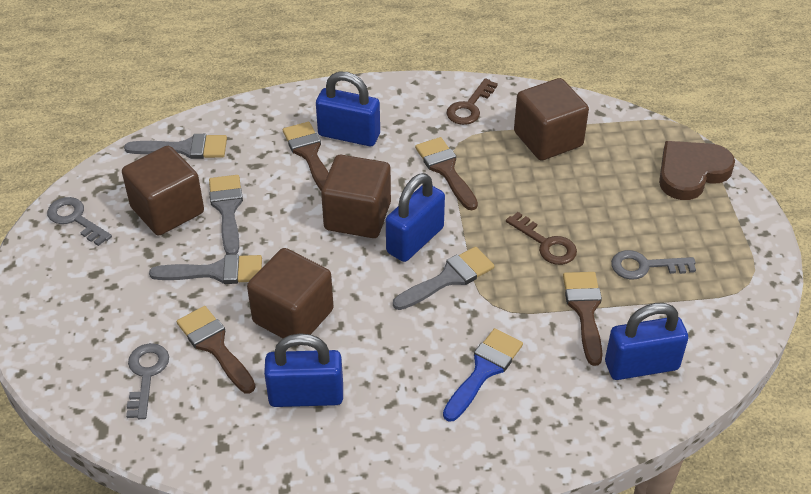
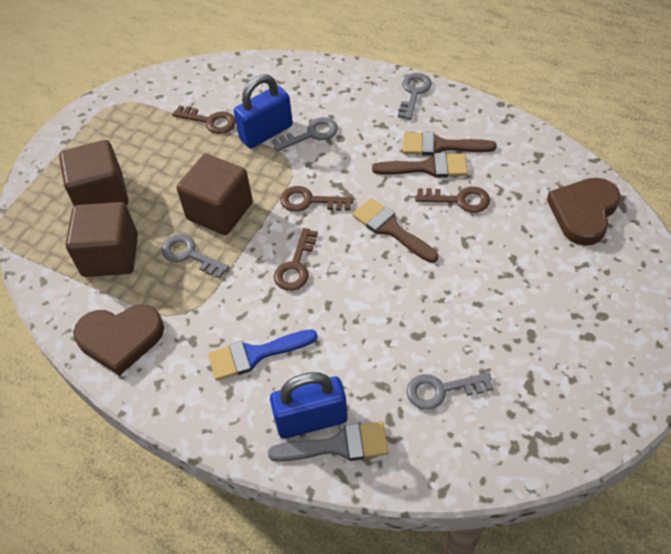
blue padlock: [264,333,343,407] [316,72,380,146] [386,173,445,262] [605,303,688,380] = 4 -> [234,74,293,149] [270,372,348,439] = 2
brown brush: [177,306,255,394] [283,122,329,190] [415,137,478,210] [563,272,602,366] = 4 -> [352,198,438,263] [372,153,468,178] [403,131,497,156] = 3
brown cube: [122,146,204,235] [247,248,334,346] [321,155,391,238] [514,78,589,161] = 4 -> [59,140,128,206] [66,202,138,277] [176,154,253,235] = 3
brown heart: [659,141,735,200] = 1 -> [73,304,164,376] [547,178,621,246] = 2
brown key: [446,78,498,125] [506,212,577,265] = 2 -> [172,106,236,134] [274,228,318,291] [280,186,353,212] [416,187,490,213] = 4
grey brush: [124,134,227,159] [149,254,262,284] [209,175,243,255] [393,247,495,310] = 4 -> [268,422,389,461] = 1
grey key: [47,197,112,246] [126,343,169,419] [611,250,696,280] = 3 -> [162,234,229,279] [272,117,338,151] [398,73,432,120] [407,373,493,410] = 4

